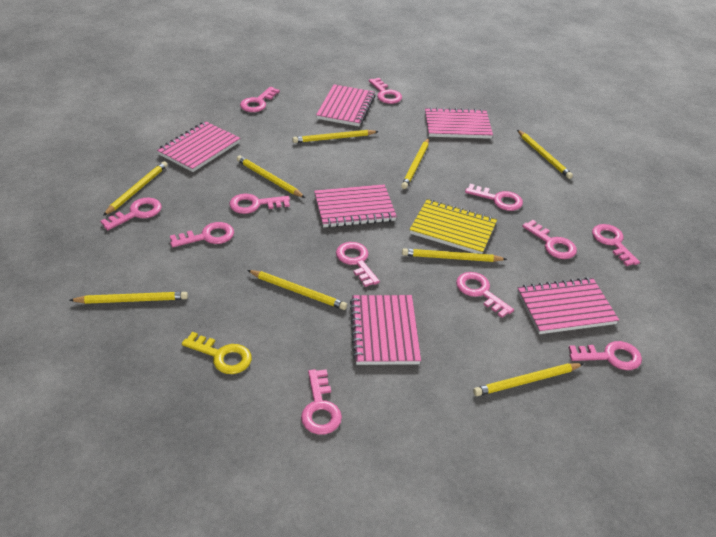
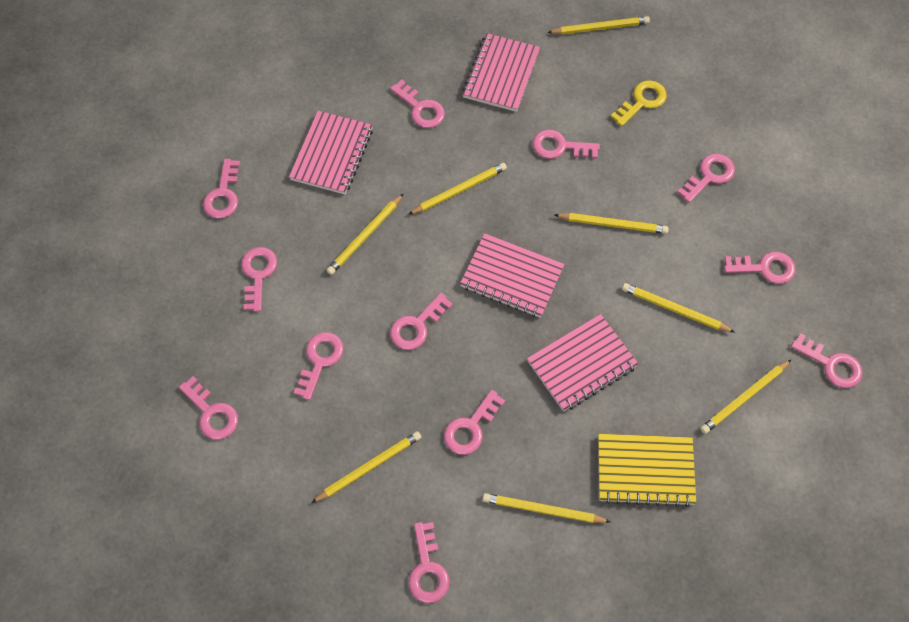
pink notebook: [157,121,240,172] [314,184,397,228] [316,84,376,126] [350,295,421,365] [425,107,493,139] [517,277,619,334] = 6 -> [289,111,373,194] [460,233,564,318] [462,33,540,112] [527,314,638,412] = 4
yellow pencil: [69,292,188,304] [103,161,168,216] [237,156,305,198] [247,270,347,310] [292,130,379,143] [401,138,429,189] [402,248,507,262] [473,363,583,396] [517,130,573,179] = 9 -> [312,431,421,503] [326,193,404,275] [408,163,507,215] [482,493,611,523] [547,16,650,35] [555,213,669,234] [622,283,734,332] [700,360,791,434] = 8

